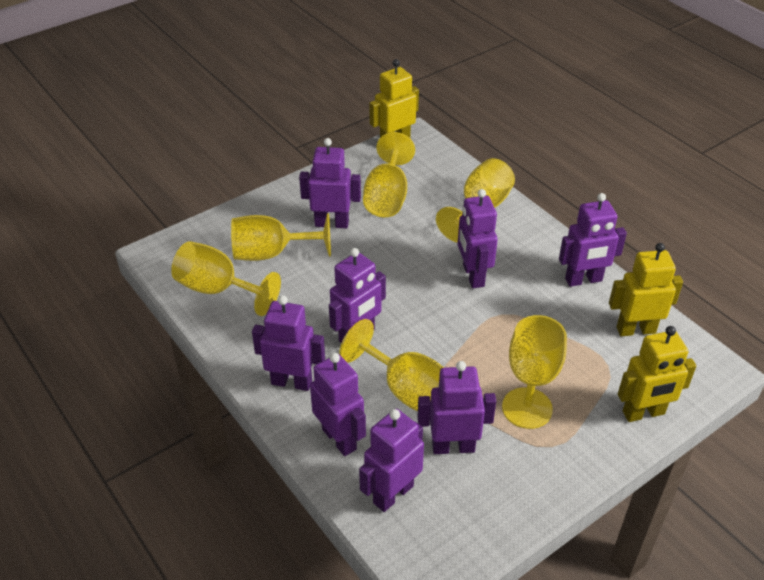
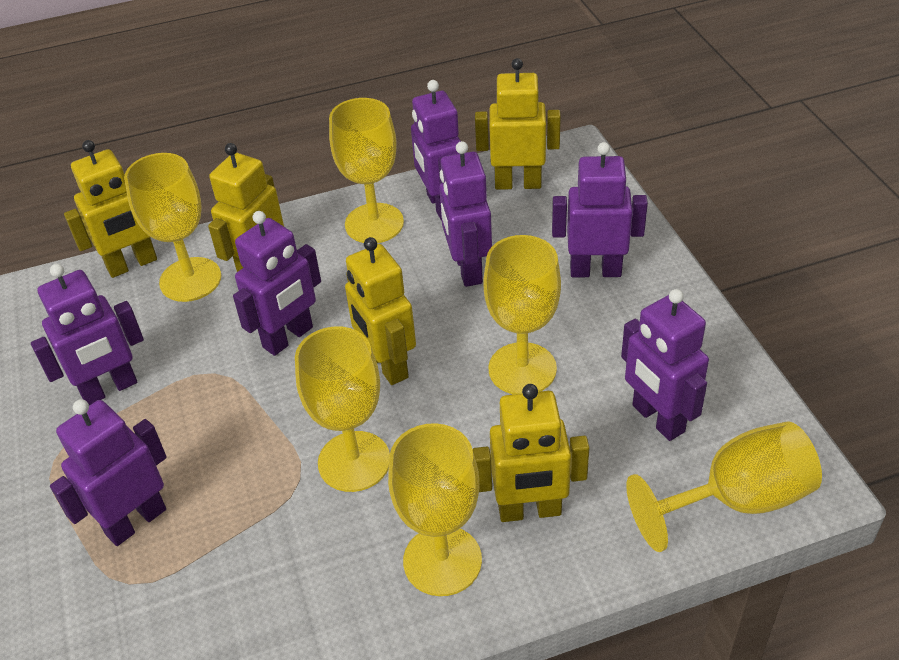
purple robot: [252,295,325,391] [299,138,361,229] [310,353,366,456] [329,248,386,343] [359,409,424,512] [417,361,496,454] [457,189,498,288] [559,193,627,287] = 8 -> [31,264,144,405] [50,399,167,546] [233,211,321,356] [411,80,461,221] [439,141,492,287] [552,142,648,277] [621,289,709,441] = 7
yellow robot: [369,59,419,138] [609,243,683,336] [618,326,696,422] = 3 -> [64,140,157,278] [208,143,284,272] [345,237,416,385] [473,384,589,522] [475,58,561,190] = 5

